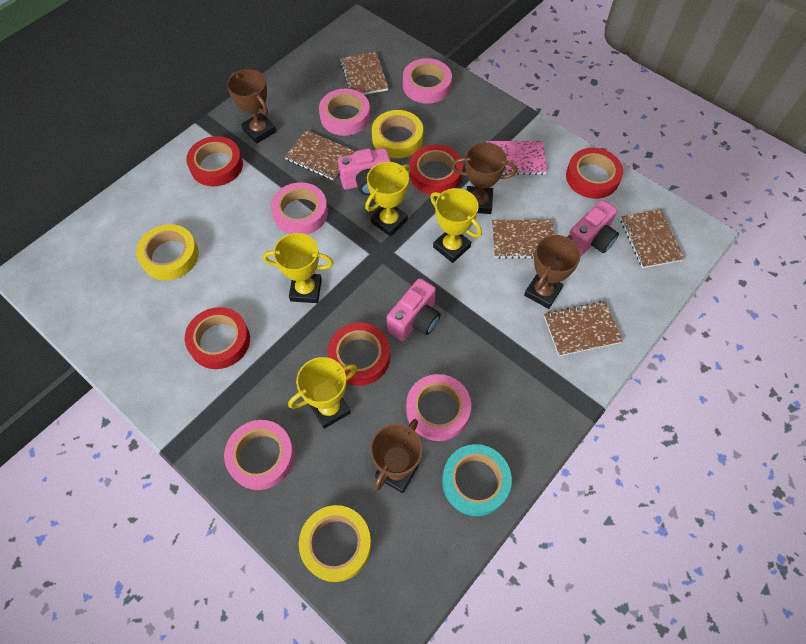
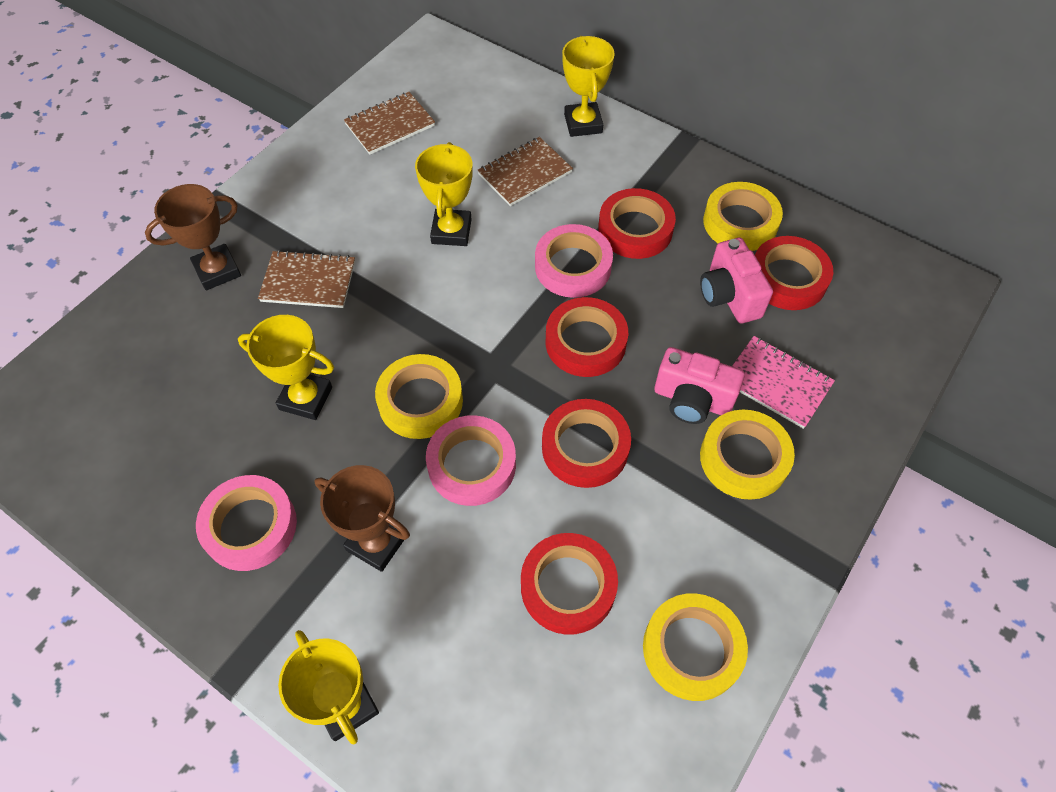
brown notebook: [285,130,354,180] [340,52,389,95] [492,220,554,259] [544,301,623,356] [620,209,685,268] = 5 -> [258,250,355,308] [344,92,435,155] [477,137,573,206] = 3
brown trophy: [227,69,276,144] [370,419,423,493] [452,142,517,214] [524,235,581,309] = 4 -> [145,184,241,290] [315,465,410,572] = 2
pink camera: [338,148,391,195] [387,278,441,341] [569,200,619,256] = 3 -> [654,347,745,424] [700,238,773,324] = 2
pink tape: [224,420,294,490] [271,182,328,235] [319,89,370,136] [403,58,452,104] [406,374,471,441] = 5 -> [196,475,297,571] [426,415,516,506] [535,224,613,298] = 3
turquoise tape: [442,444,512,516] = 1 -> none = 0
yellow tape: [136,224,199,280] [299,505,371,582] [372,110,423,158] = 3 -> [375,354,463,439] [643,593,748,701] [700,410,795,500] [703,182,783,251] = 4

